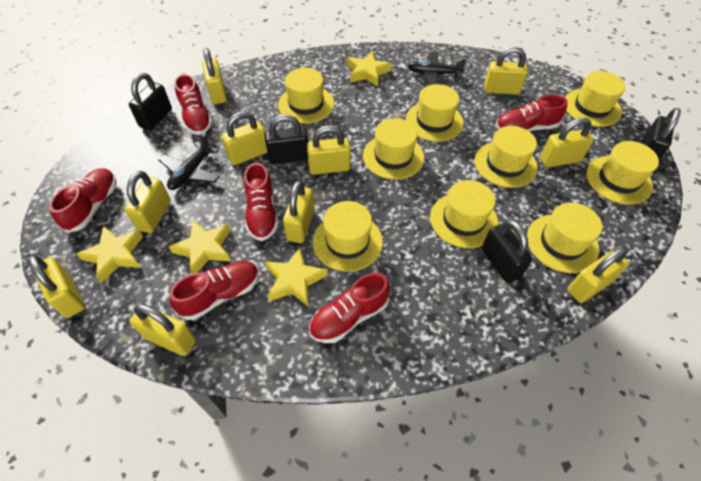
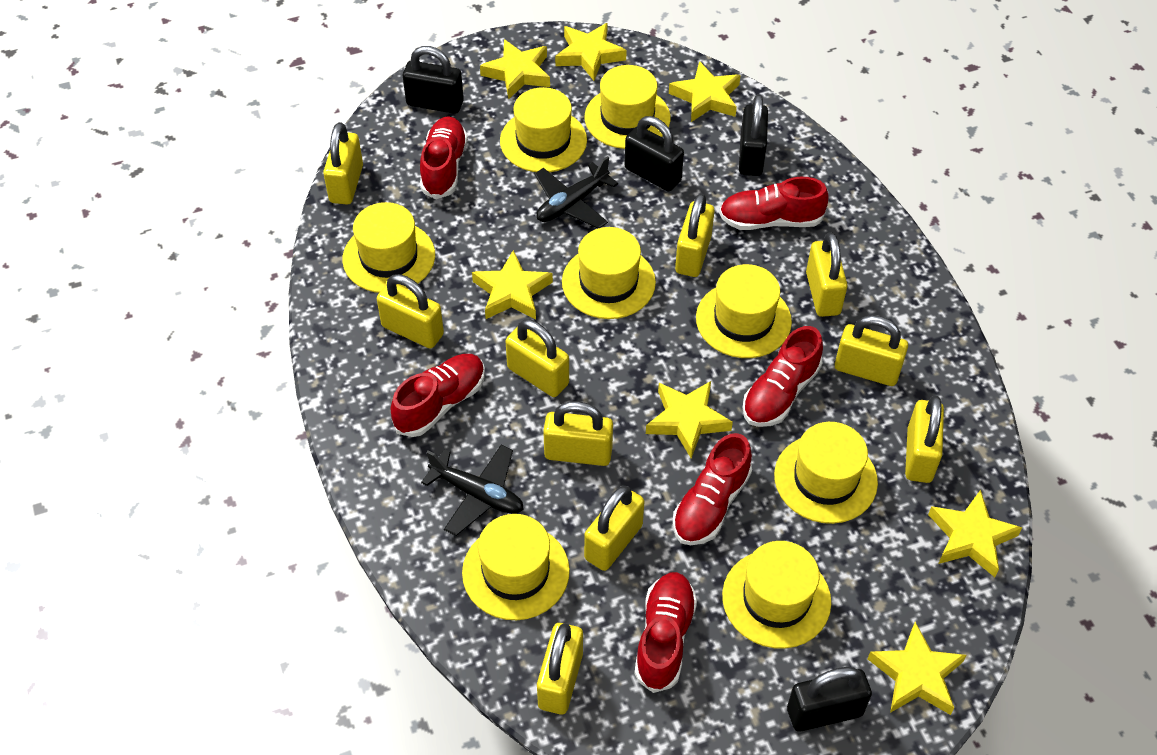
yellow hat: [278,68,334,124] [313,201,383,272] [363,118,424,180] [406,84,464,142] [430,180,498,248] [475,126,538,188] [527,203,602,273] [565,71,626,127] [586,141,659,204] = 9 -> [342,202,435,293] [462,514,570,620] [500,87,587,172] [562,227,656,319] [585,65,671,149] [696,264,792,358] [722,541,831,649] [774,422,878,524] = 8
yellow star: [77,226,143,283] [169,220,231,274] [265,247,328,307] [347,52,392,86] = 4 -> [472,250,553,320] [480,39,550,99] [555,23,627,81] [646,381,733,458] [669,61,741,122] [868,622,966,715] [928,490,1022,577] = 7

